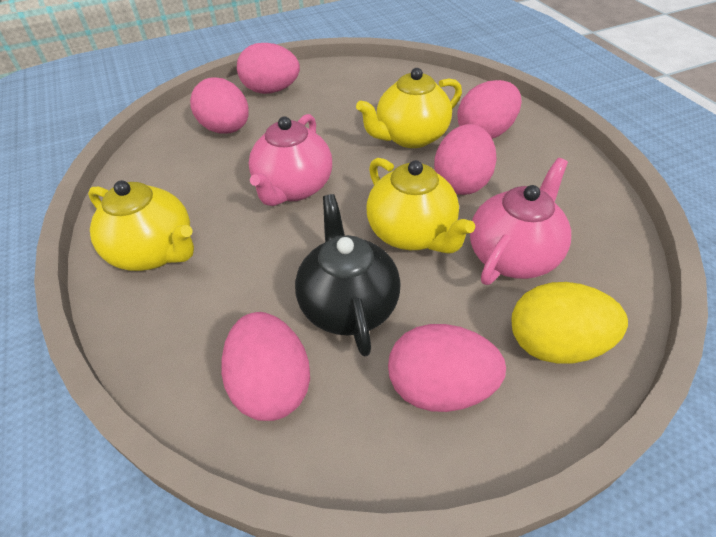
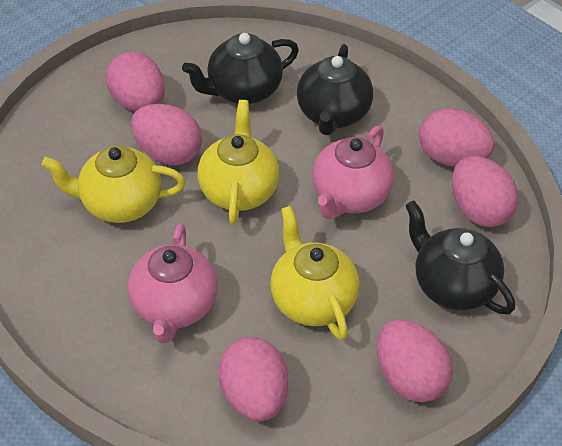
black teapot: [295,194,401,356] = 1 -> [182,33,299,104] [297,44,373,135] [405,200,515,314] = 3
yellow egg: [512,282,628,364] = 1 -> none = 0

